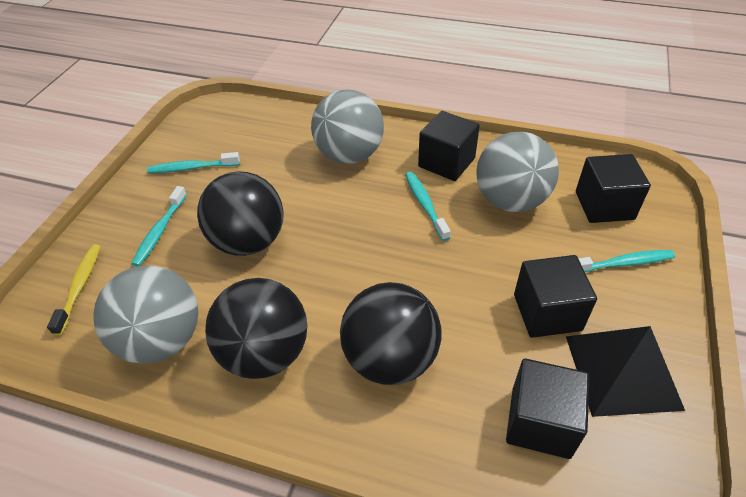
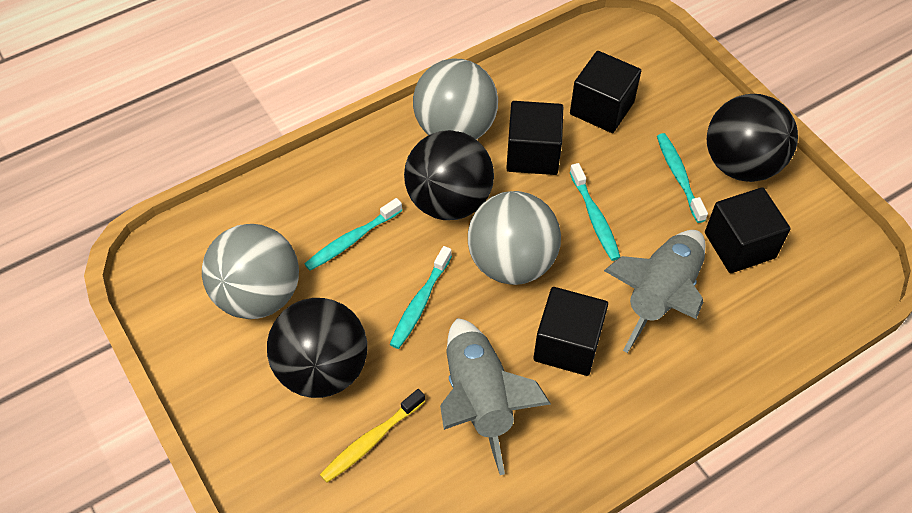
black pyramid: [566,326,685,417] = 1 -> none = 0
grey rocket: none = 0 -> [440,318,551,475] [604,230,705,353] = 2

